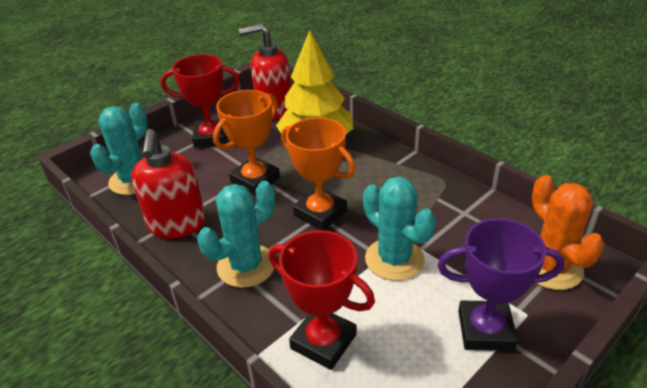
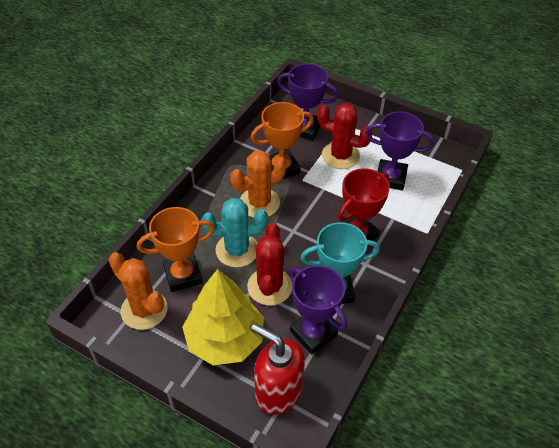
orange cactus: [532,175,604,290] = 1 -> [109,252,168,330] [230,150,286,218] = 2
purple trophy: [437,218,565,351] = 1 -> [277,64,338,141] [289,265,347,354] [365,111,434,191] = 3
red cactus: none = 0 -> [247,223,292,306] [317,103,373,169] = 2
red soap dispenser: [131,129,206,239] [239,24,291,120] = 2 -> [251,323,305,415] = 1
red trophy: [161,54,240,148] [269,230,375,370] = 2 -> [338,168,390,246] = 1
turquoise cactus: [90,103,148,195] [197,181,275,288] [363,176,436,281] = 3 -> [201,198,268,268] = 1
turquoise trophy: none = 0 -> [300,222,380,304] = 1

